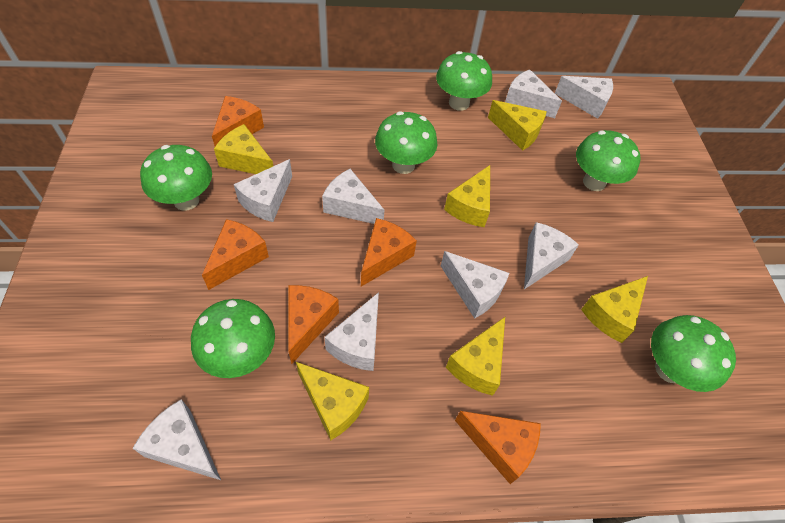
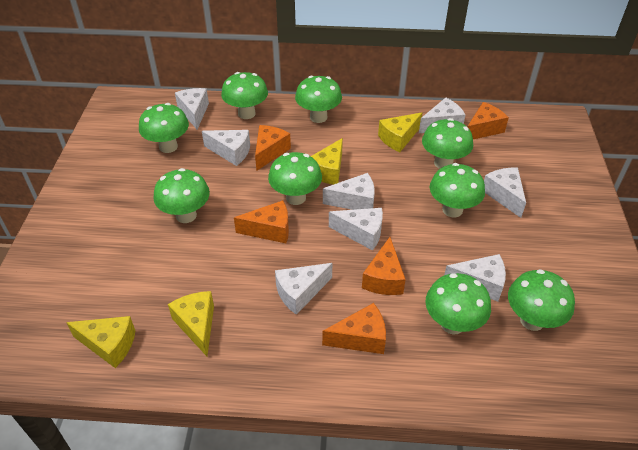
green mushroom: [140,145,212,211] [191,299,275,378] [375,111,438,174] [436,51,492,111] [576,130,641,191] [651,315,736,392] = 6 -> [139,103,189,153] [154,168,210,223] [221,72,268,119] [268,152,322,205] [295,76,342,123] [422,118,473,169] [425,273,491,335] [430,163,485,217] [508,269,575,331] = 9
yellow cheese: [214,124,273,174] [296,362,369,440] [444,165,490,227] [446,317,505,396] [488,100,547,151] [581,276,648,343] = 6 -> [66,316,136,368] [168,291,214,356] [311,138,343,185] [378,112,422,152] = 4

